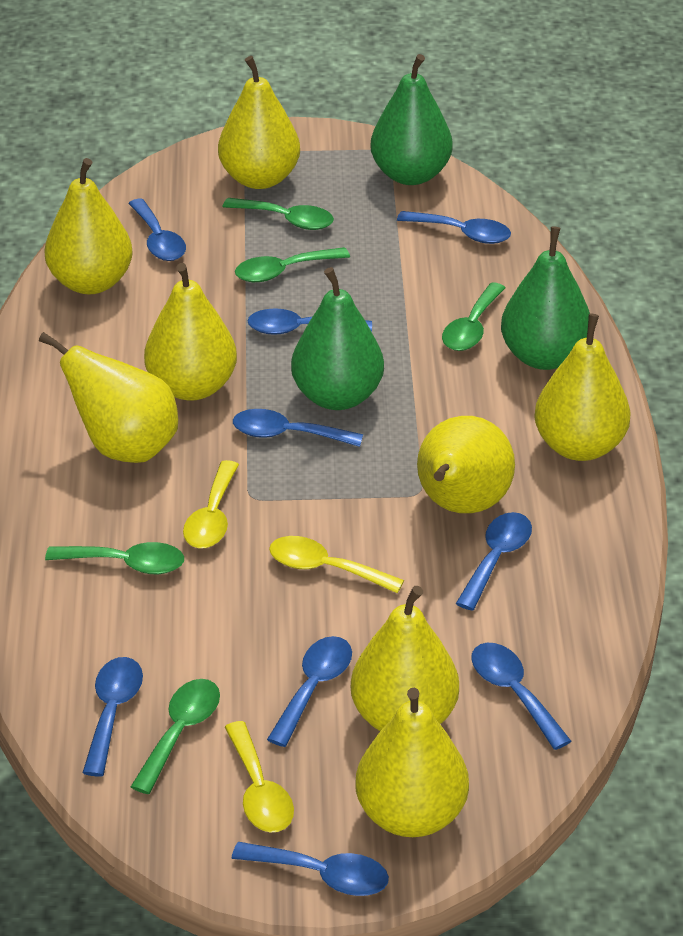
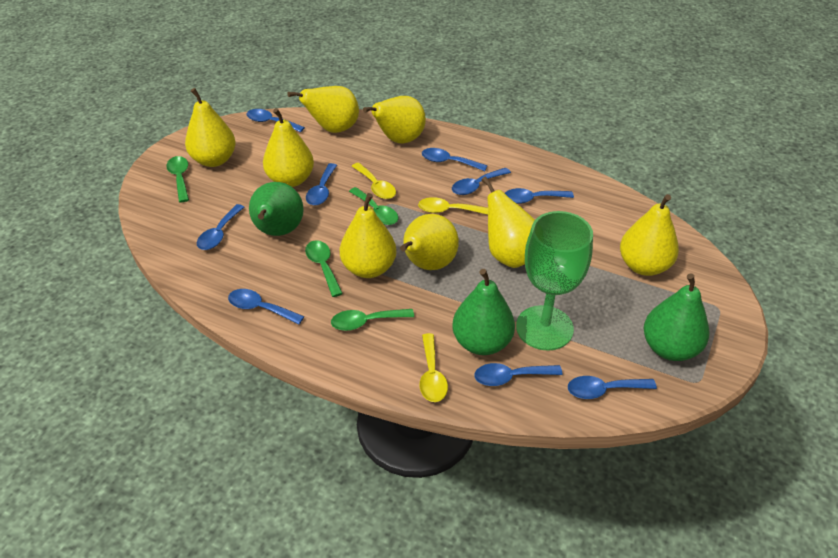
green goblet: none = 0 -> [516,211,593,351] = 1
green spoon: [45,542,184,574] [131,679,220,794] [223,198,334,230] [235,247,350,282] [442,282,505,351] = 5 -> [166,156,189,202] [305,240,343,297] [331,309,414,331] [349,187,398,225] = 4

